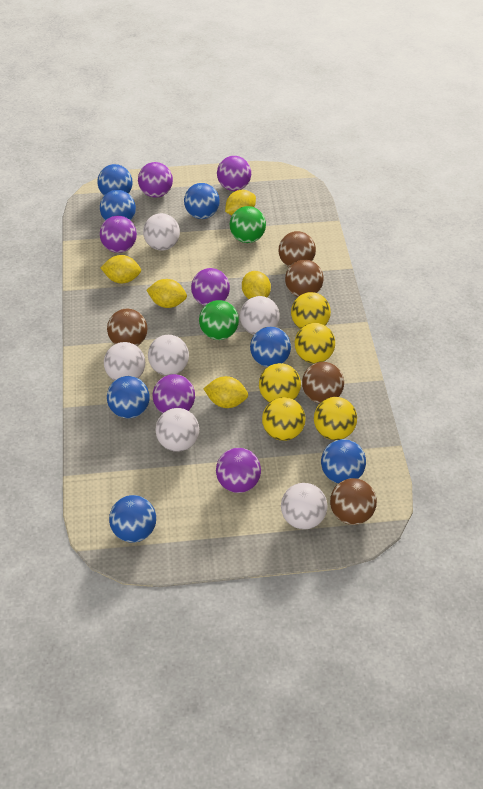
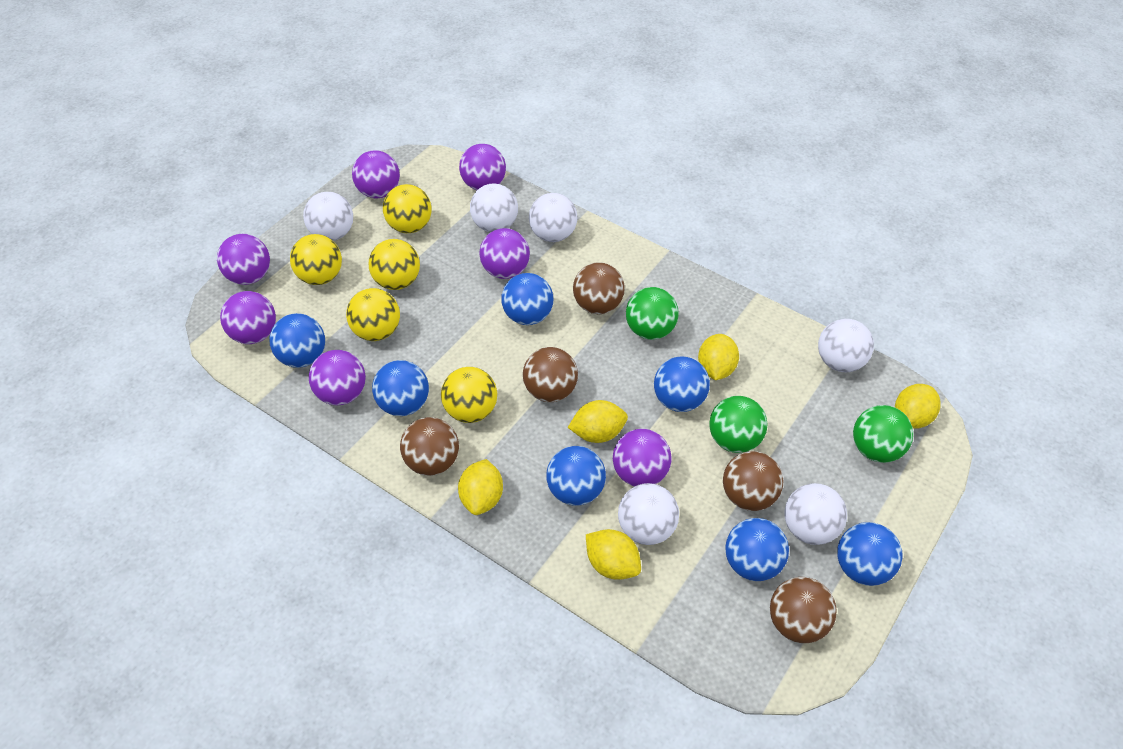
green ball: [199,300,239,340] [230,206,266,243] = 2 -> [626,287,679,340] [709,396,768,453] [853,405,913,463] = 3
purple ball: [100,216,137,253] [138,162,173,198] [153,374,195,413] [191,268,230,306] [216,448,261,493] [217,156,251,191] = 6 -> [217,234,270,285] [220,291,276,344] [309,350,366,405] [352,150,400,198] [459,144,506,190] [479,228,530,279] [613,429,672,486] = 7

